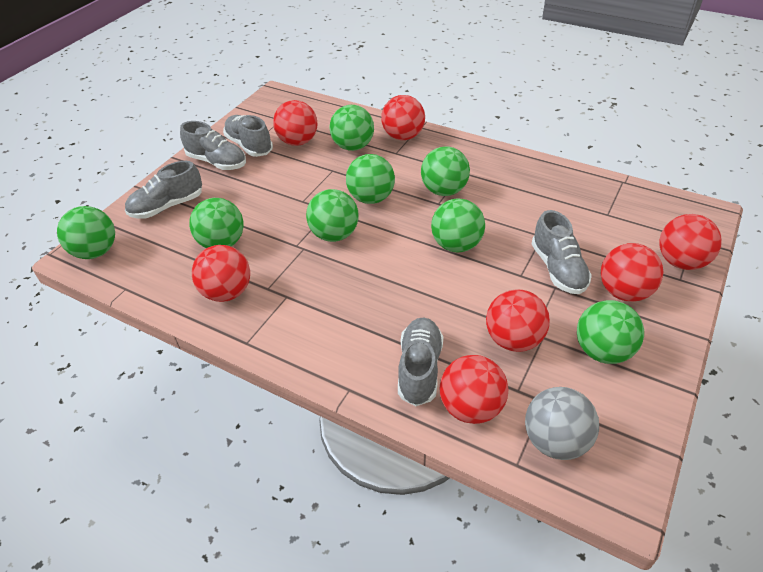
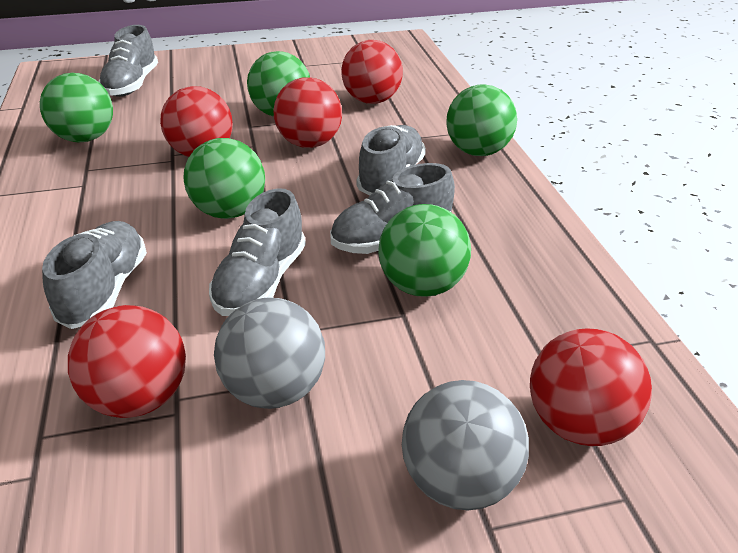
green ball: [57,206,115,259] [189,198,244,248] [306,189,359,242] [330,105,374,151] [346,154,395,204] [421,146,470,196] [431,199,485,252] [577,300,644,364] = 8 -> [40,73,113,142] [184,138,265,219] [247,51,310,117] [378,204,471,297] [446,84,517,156] = 5
grey ball: [525,387,599,460] = 1 -> [214,298,325,409] [402,380,529,510] = 2
red ball: [192,245,250,302] [273,100,318,146] [381,95,425,140] [439,355,509,424] [486,289,550,352] [601,243,664,302] [659,214,722,270] = 7 -> [68,305,186,418] [160,86,233,157] [273,77,342,148] [341,40,403,104] [530,329,652,446] = 5

